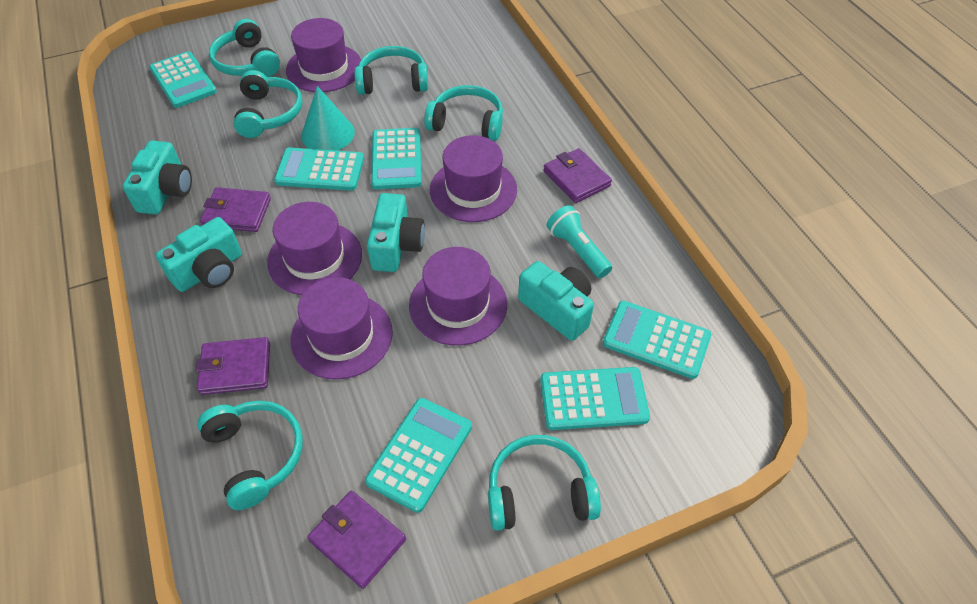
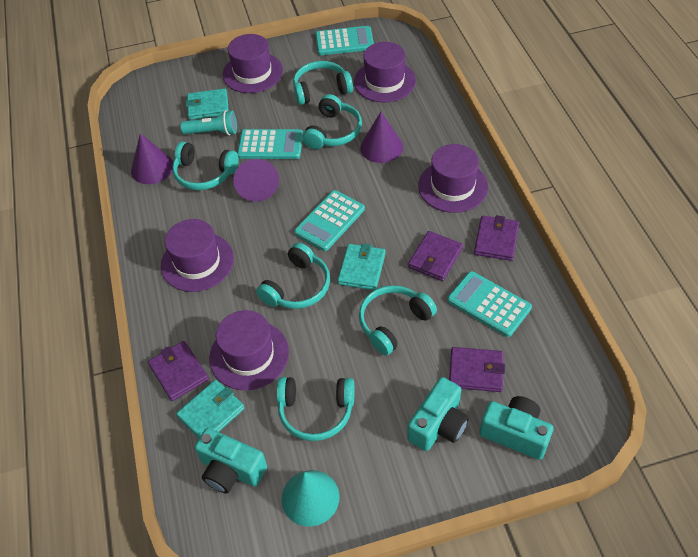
purple cone: none = 0 -> [131,133,173,184] [233,159,279,202] [360,112,403,163] = 3
turquoise calculator: [149,51,217,108] [274,148,364,191] [365,398,472,513] [371,128,422,189] [540,367,650,430] [603,301,711,379] = 6 -> [237,129,303,159] [294,190,365,251] [315,26,374,55] [447,271,532,337] = 4
turquoise camera: [122,141,192,215] [156,217,242,292] [367,193,425,272] [518,261,594,341] = 4 -> [195,428,267,493] [407,377,469,451] [479,396,554,460] = 3
turquoise wallet: none = 0 -> [176,380,245,438] [186,88,229,120] [338,243,385,290] = 3

